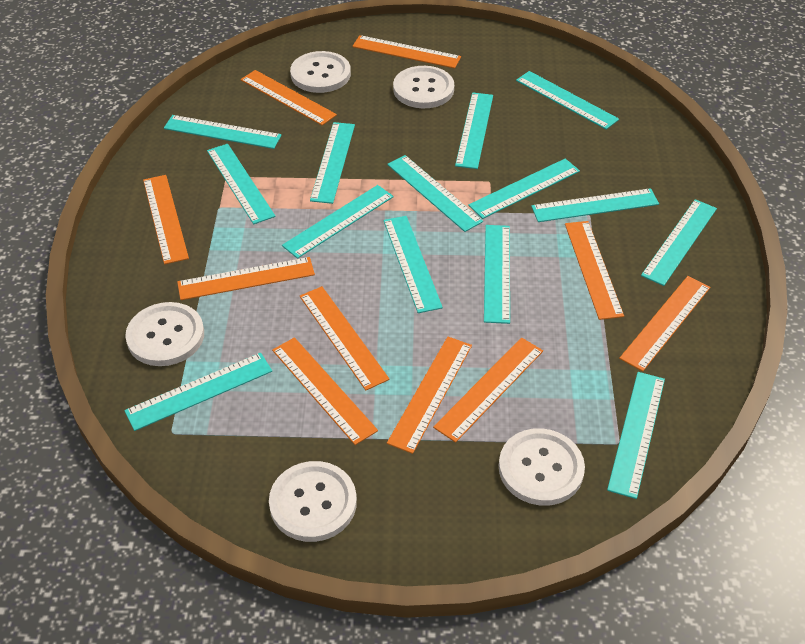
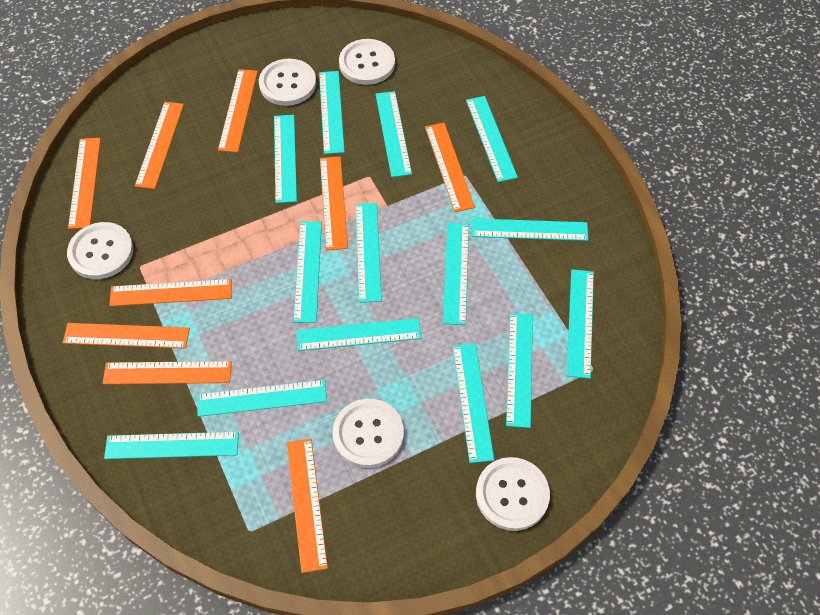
orange ruler: [143,175,189,264] [177,257,315,300] [241,70,337,125] [272,337,378,445] [300,286,389,390] [352,35,461,68] [387,337,472,454] [433,338,543,443] [565,221,624,320] [619,276,710,372] = 10 -> [63,323,190,349] [68,138,101,229] [102,361,232,384] [109,279,232,306] [135,102,184,189] [218,69,258,153] [287,439,328,573] [320,156,348,250] [425,123,475,212] = 9

